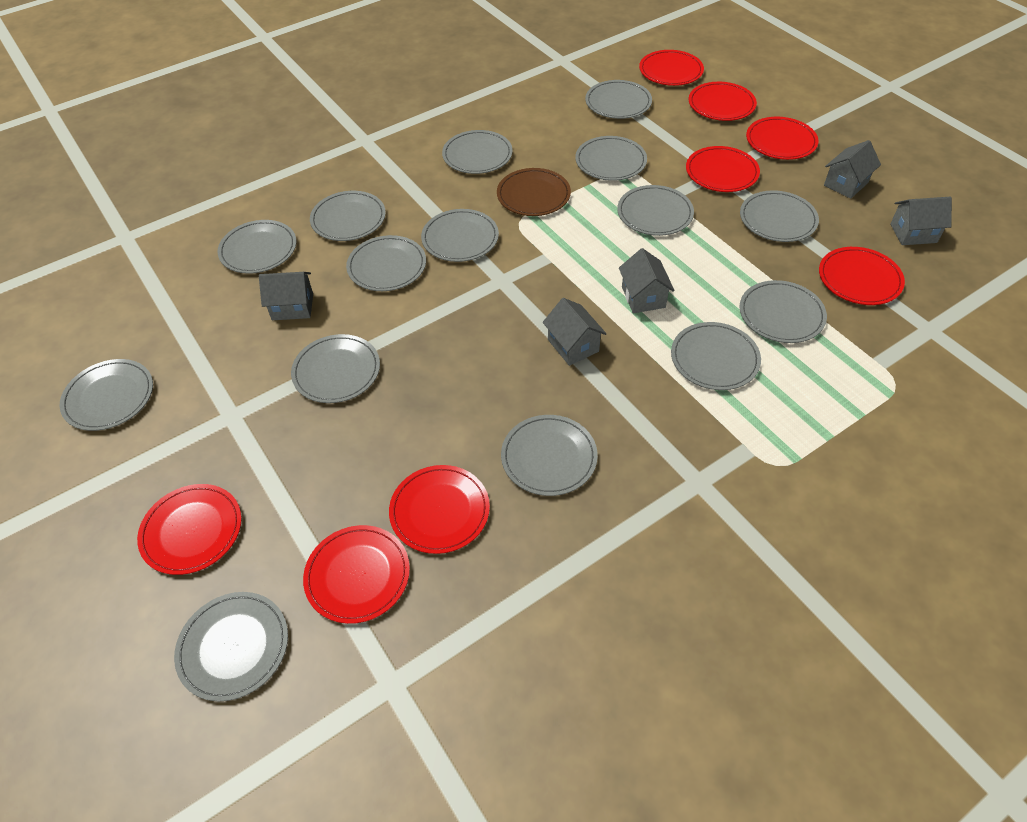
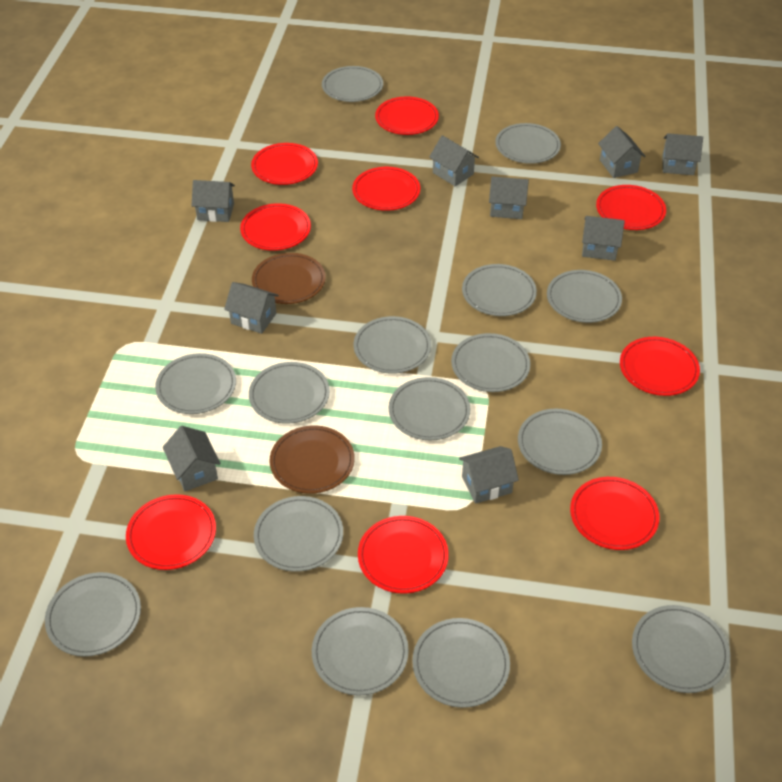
brown plate: [497,168,571,216] = 1 -> [252,253,326,304] [270,425,355,494] = 2
grey house: [259,272,313,320] [543,298,607,366] [619,248,675,313] [824,140,881,199] [890,197,952,245] = 5 -> [163,426,221,491] [192,180,235,222] [224,282,279,334] [429,135,479,186] [459,446,519,504] [489,176,529,219] [582,216,625,261] [598,126,646,178] [662,133,703,175] = 9
red plate: [137,484,242,575] [303,525,410,624] [389,465,490,554] [639,50,704,86] [686,146,760,192] [689,82,757,121] [746,117,819,160] [819,247,905,305] = 8 -> [126,494,216,570] [240,203,311,251] [251,143,318,185] [352,167,420,211] [358,516,449,594] [375,96,439,135] [570,477,659,550] [596,185,666,230] [620,337,700,396] = 9

